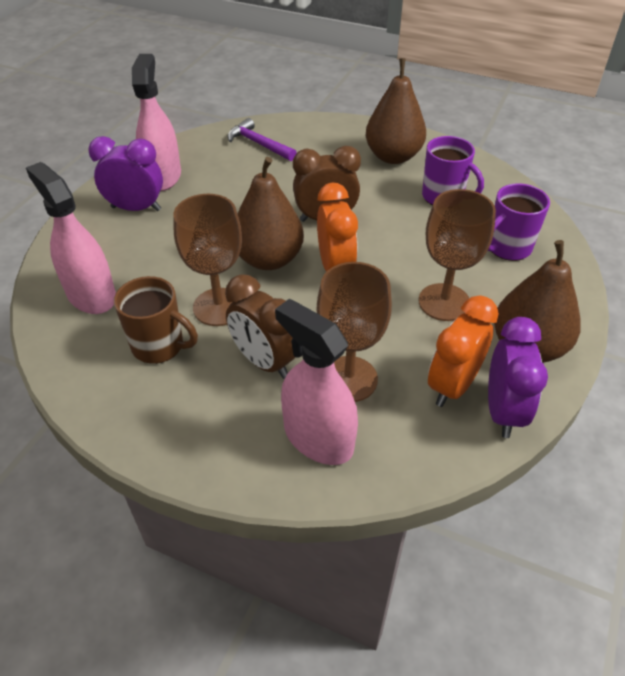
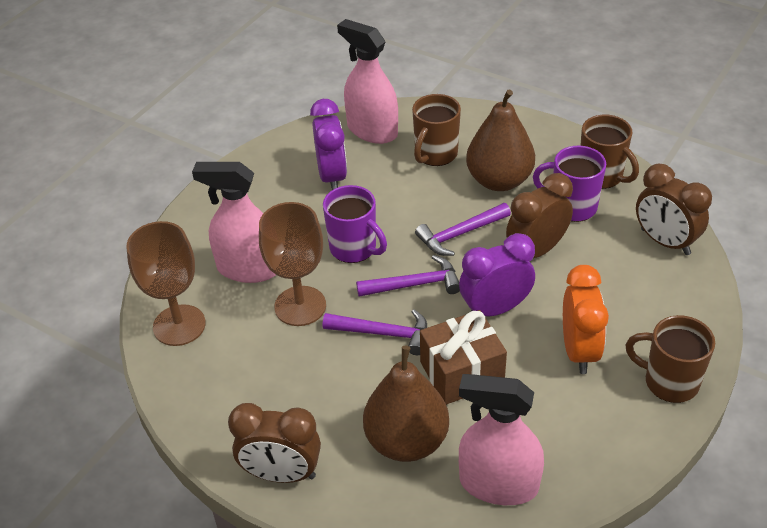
brown clock: [225,274,296,379] [293,146,361,222] = 2 -> [228,403,321,483] [506,173,573,258] [636,163,712,255] = 3
brown gift: none = 0 -> [420,310,507,405] = 1
brown goblet: [173,194,242,326] [317,262,392,402] [418,189,496,321] = 3 -> [126,221,206,346] [259,202,326,326] = 2
brown mug: [114,276,198,364] = 1 -> [412,94,461,166] [580,115,639,189] [626,315,715,403] = 3
brown pear: [238,157,304,270] [366,58,426,164] [494,240,581,363] = 3 -> [363,346,449,462] [466,90,535,191] = 2
orange clock: [317,183,358,272] [428,295,499,407] = 2 -> [563,265,609,374] = 1
purple hammer: [228,118,297,161] = 1 -> [323,309,427,355] [356,255,460,297] [415,203,511,256] = 3

